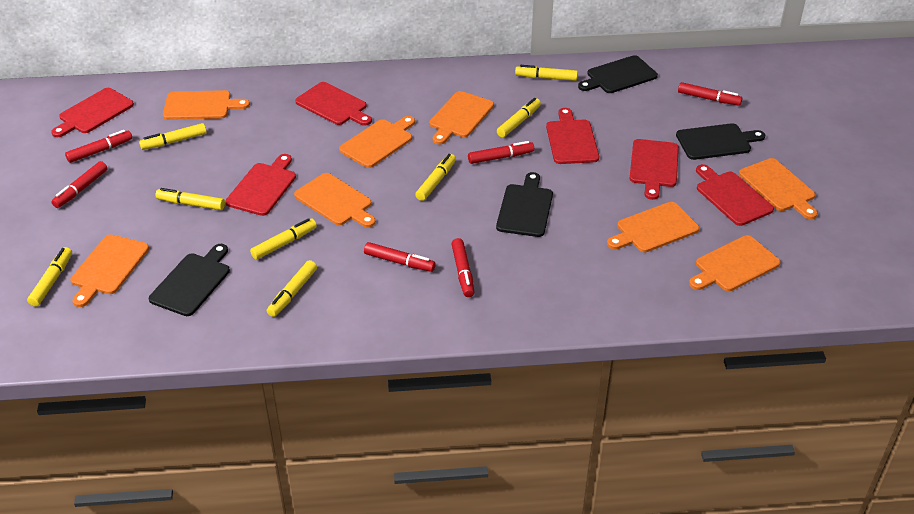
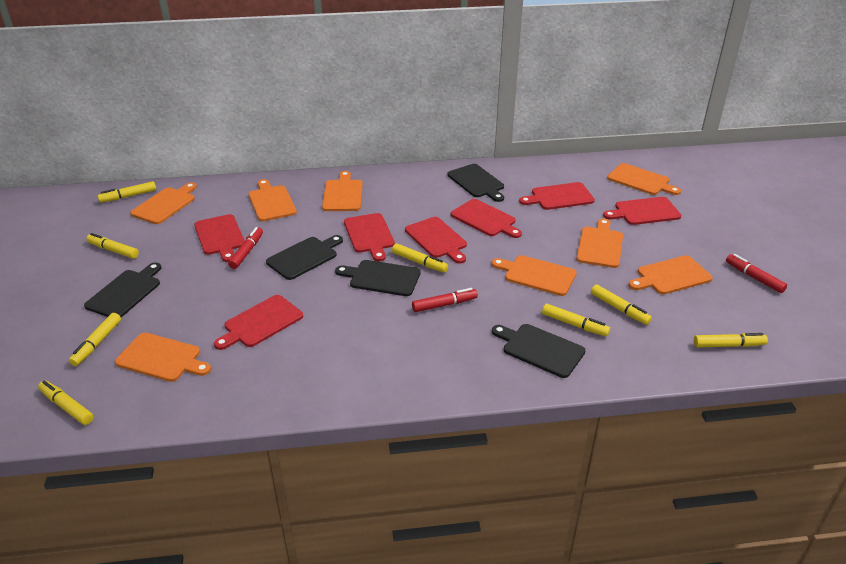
black cutting board: [149,244,230,316] [496,172,553,237] [578,55,658,93] [676,123,766,160] = 4 -> [84,262,162,317] [266,235,343,280] [335,260,421,296] [448,164,504,202] [492,324,586,378] = 5
red cutting board: [51,88,134,137] [225,154,296,216] [295,82,372,126] [546,108,599,164] [630,139,679,200] [696,164,774,226] = 6 -> [194,214,245,262] [214,295,303,350] [344,213,395,261] [405,217,467,263] [451,199,522,238] [519,182,595,210] [603,197,681,225] = 7
red marker: [51,161,107,208] [65,130,132,163] [364,242,436,272] [451,238,474,297] [468,141,534,164] [678,82,742,105] = 6 -> [228,227,263,269] [412,288,478,312] [726,254,787,293] = 3

